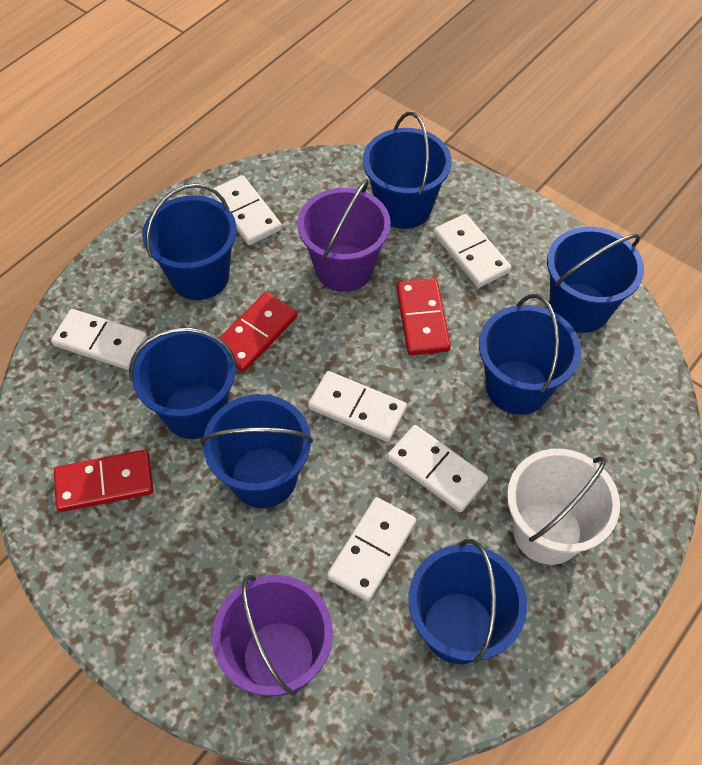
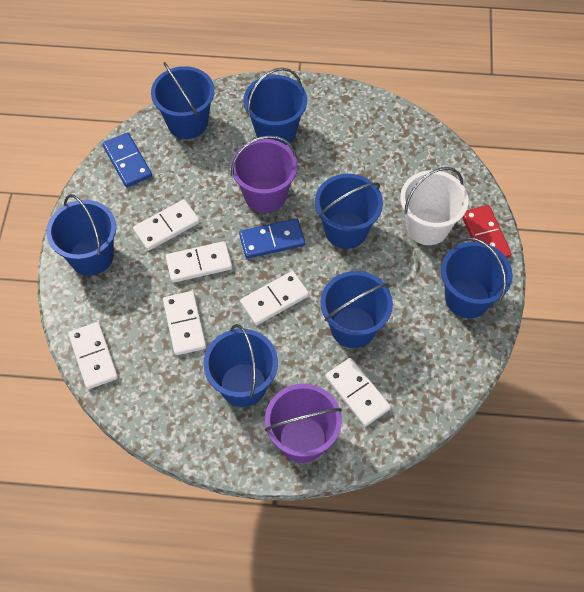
blue domino: none = 0 -> [103,132,152,187] [239,218,305,259] = 2
red domino: [54,450,153,512] [219,292,298,372] [396,278,451,355] = 3 -> [462,205,512,258] = 1

